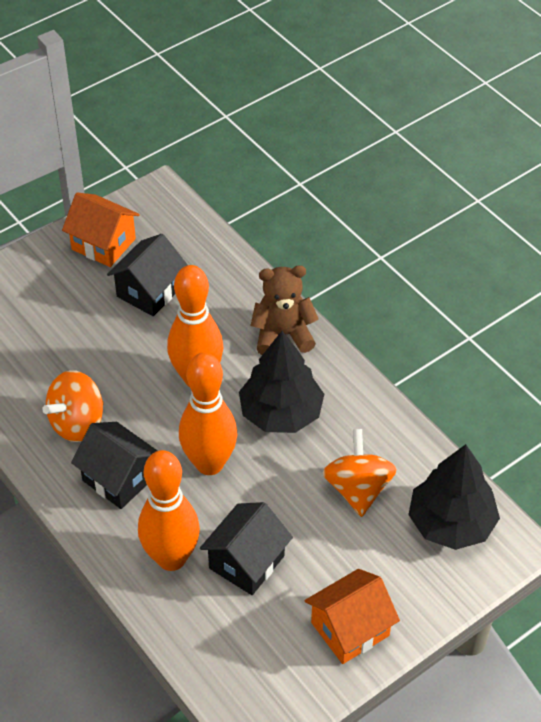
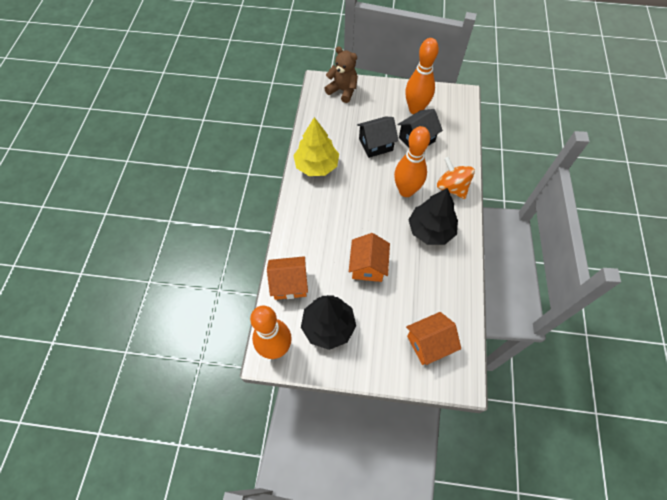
black house: [71,422,157,509] [107,234,188,316] [200,502,293,595] = 3 -> [357,117,399,158] [397,109,443,147] = 2
orange house: [62,192,140,267] [305,569,400,664] = 2 -> [267,256,308,300] [349,233,390,282] [406,312,461,365] = 3
orange spinning top: [42,370,104,442] [322,429,397,517] = 2 -> [437,157,475,199] = 1
yellow tree: none = 0 -> [293,117,339,176] = 1

